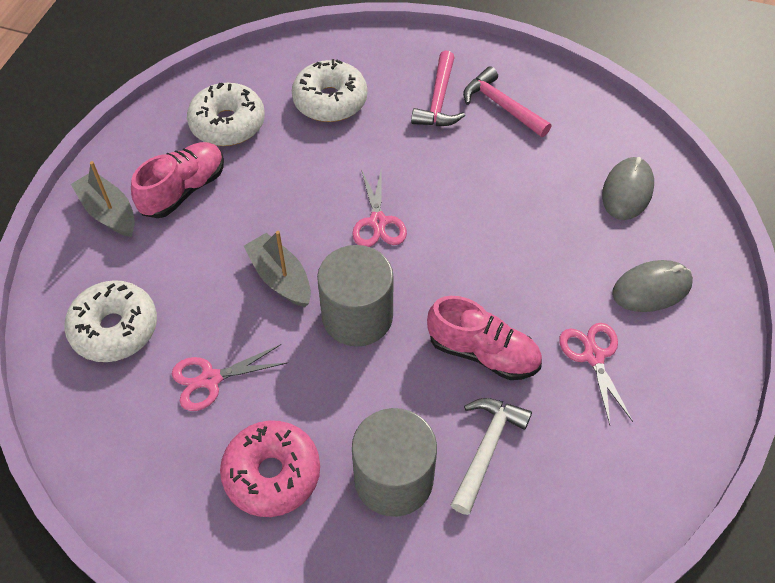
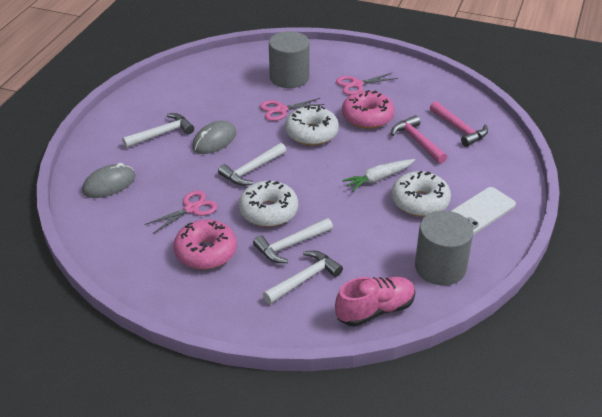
grey boat: [71,161,135,237] [244,231,311,307] = 2 -> none = 0
pink donut: [220,420,320,517] = 1 -> [174,219,237,270] [342,90,394,129] = 2
pink shoe: [131,142,224,218] [427,296,542,380] = 2 -> [335,277,415,327] = 1
white carrot: none = 0 -> [342,159,415,191] = 1
white hammer: [451,398,532,515] = 1 -> [122,113,194,148] [218,143,286,186] [253,218,333,263] [263,251,343,304] = 4
white phone: none = 0 -> [451,187,516,235] = 1

